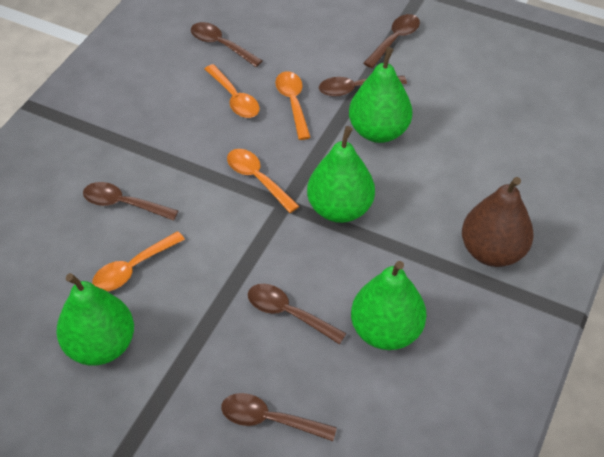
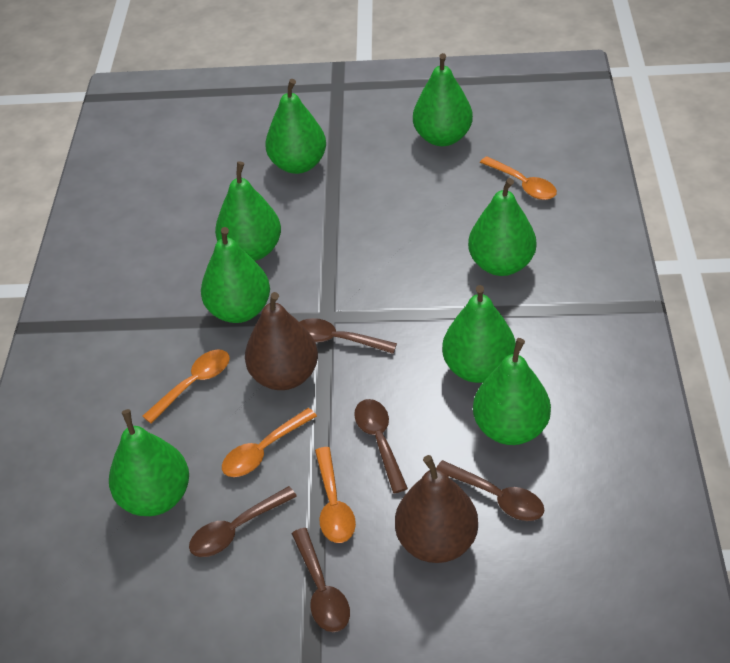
brown pear: [462,177,534,267] = 1 -> [245,292,318,390] [395,455,478,563] = 2
brown spoon: [83,182,178,221] [191,22,263,67] [221,393,337,441] [248,284,347,344] [319,76,407,97] [364,14,420,68] = 6 -> [189,486,297,557] [291,528,350,632] [299,318,397,354] [354,399,408,493] [436,460,544,521] = 5
green pear: [56,273,134,365] [307,126,375,223] [349,47,412,143] [351,261,427,350] = 4 -> [109,409,189,516] [201,227,270,323] [215,161,281,261] [265,79,326,174] [413,53,473,146] [442,285,516,383] [468,178,536,276] [473,338,551,445] = 8

